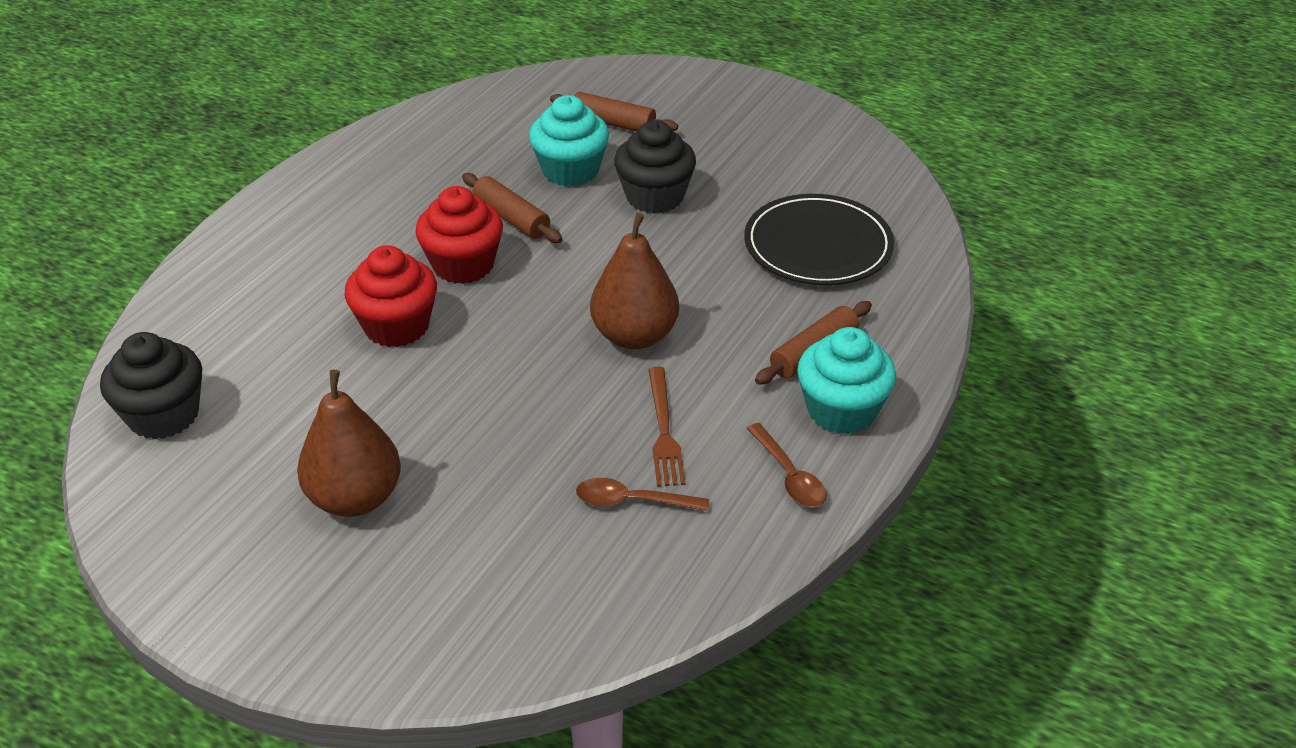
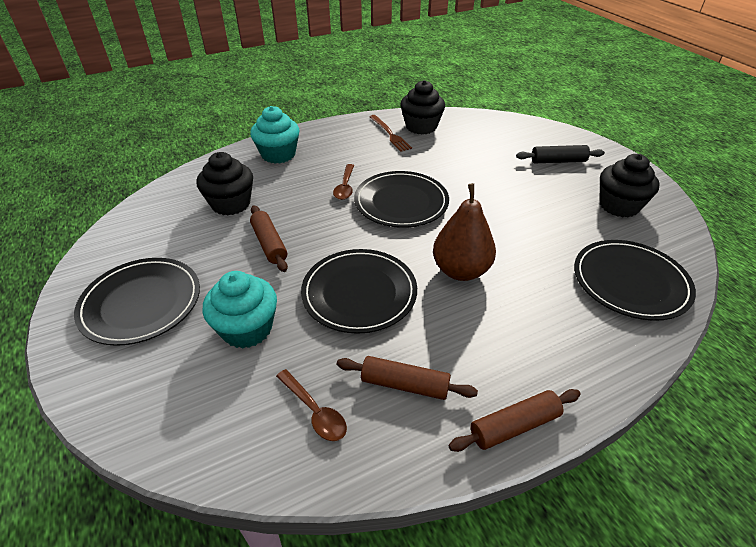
black cupcake: [100,332,202,439] [614,120,696,214] = 2 -> [196,152,253,215] [400,80,445,134] [600,154,660,217] = 3
black plate: [744,194,894,285] = 1 -> [74,258,200,346] [301,249,417,334] [354,171,449,228] [574,240,696,321] = 4
black rolling pin: none = 0 -> [516,145,605,163] = 1
brown pear: [297,370,401,517] [590,213,679,349] = 2 -> [433,183,496,281] = 1
red cupcake: [345,245,437,347] [415,186,503,284] = 2 -> none = 0

